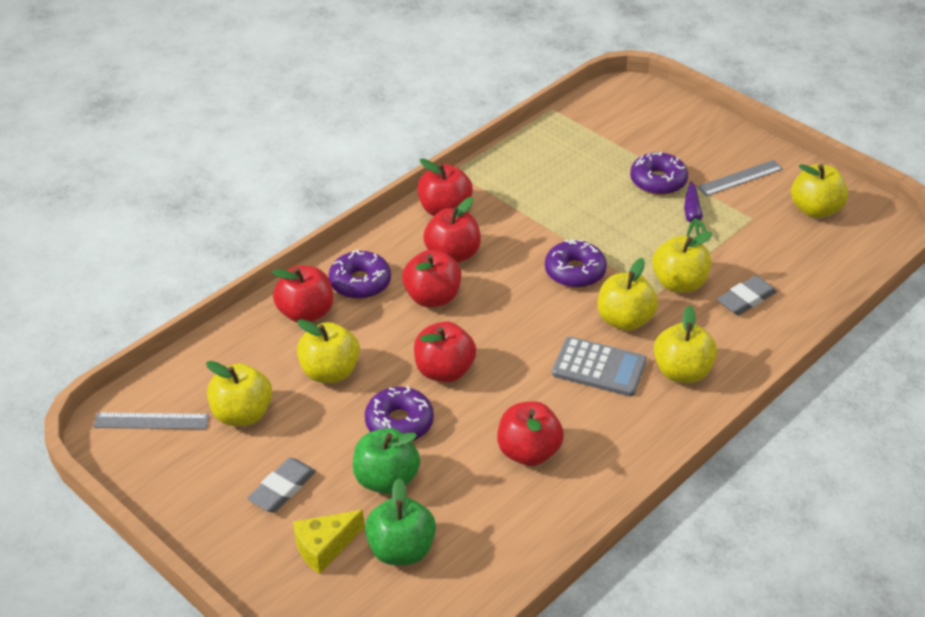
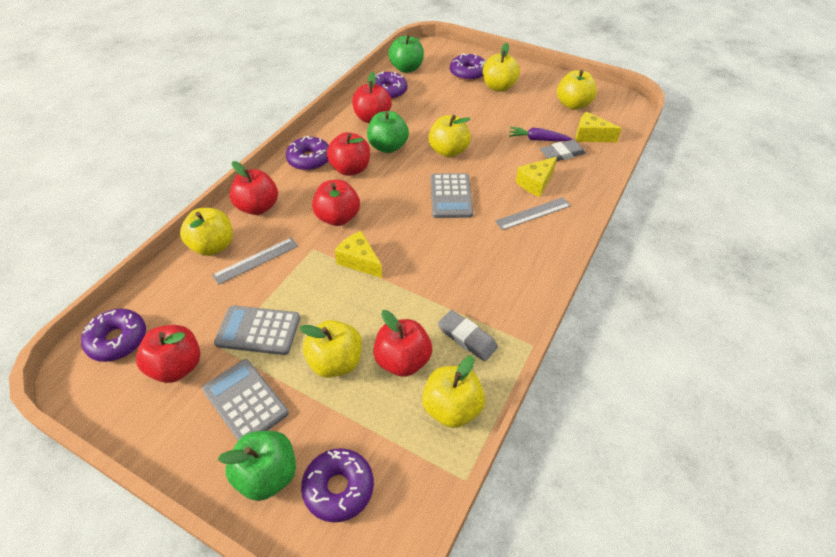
green apple: [353,428,420,494] [365,478,436,565] = 2 -> [218,431,296,501] [367,111,409,153] [388,34,424,73] = 3
grey calculator: [552,337,647,396] = 1 -> [202,359,289,440] [214,305,300,355] [431,173,473,218] = 3
purple donut: [329,249,391,299] [365,386,434,441] [545,239,607,288] [630,152,688,195] = 4 -> [81,309,146,362] [286,136,329,171] [301,448,374,522] [375,72,407,100] [450,53,486,81] = 5
yellow cheese: [293,510,364,574] = 1 -> [335,231,382,278] [516,157,557,197] [576,112,622,142] = 3

